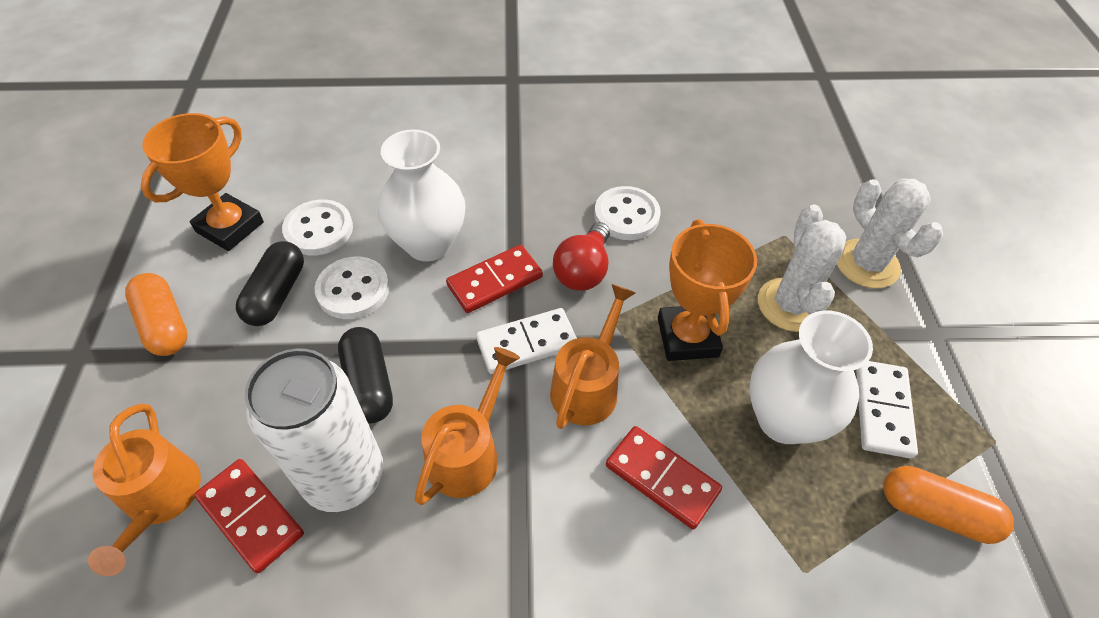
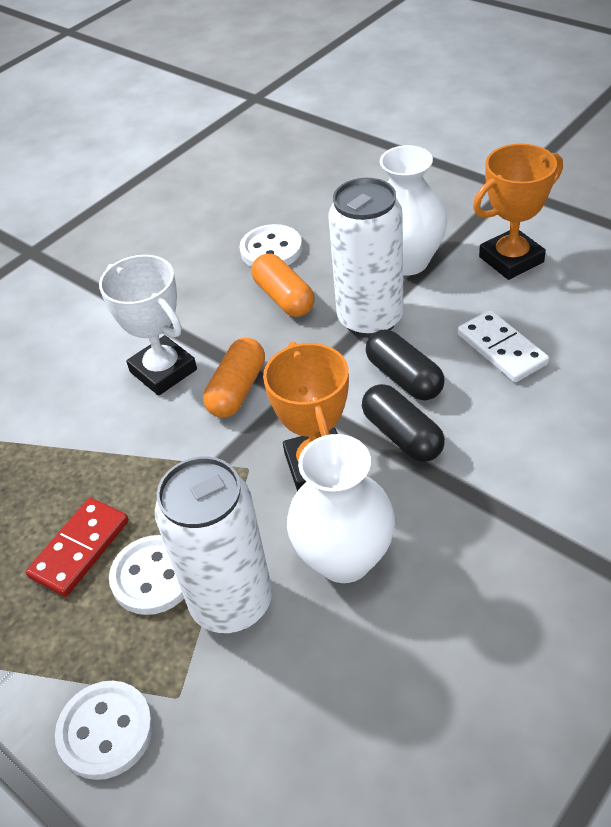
orange watering can: [88,404,201,576] [415,347,520,505] [550,284,635,429] = 3 -> none = 0
red domino: [194,459,304,573] [446,245,543,313] [606,426,722,529] = 3 -> [26,498,129,597] = 1
red light bulb: [553,222,610,291] = 1 -> none = 0
white cactus: [758,205,847,332] [837,179,943,288] = 2 -> none = 0
white can: [245,348,383,512] = 1 -> [155,456,272,633] [328,178,404,338] = 2
white domino: [476,308,577,374] [856,361,918,459] = 2 -> [457,310,549,382] = 1
white trophy: none = 0 -> [99,255,197,396] = 1

